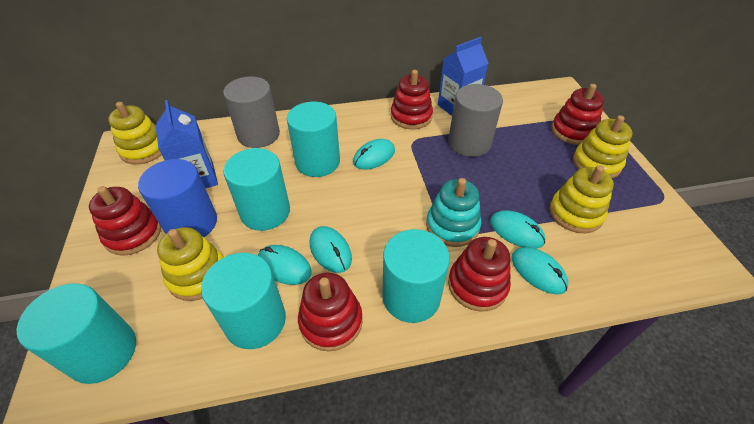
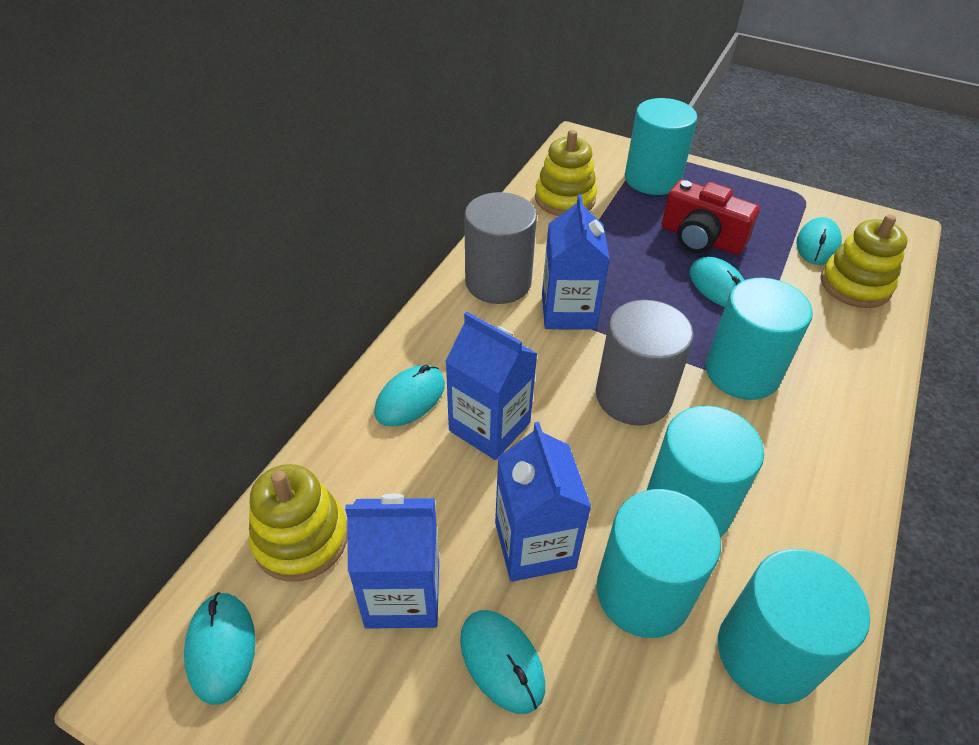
blue carton: [155,100,218,188] [438,37,489,116] = 2 -> [345,494,439,629] [445,312,538,460] [495,422,591,582] [542,194,610,330] = 4
blue cylinder: [138,159,217,237] = 1 -> none = 0
red camera: none = 0 -> [662,179,760,255] = 1
red stacking toy: [89,186,161,256] [298,272,363,351] [391,70,433,130] [448,237,511,311] [551,84,604,145] = 5 -> none = 0
turquoise stacking toy: [426,178,481,247] = 1 -> none = 0
yellow stacking toy: [108,102,162,165] [157,227,224,301] [549,165,614,233] [573,115,632,178] = 4 -> [249,464,347,582] [535,130,597,216] [821,214,908,308] = 3

